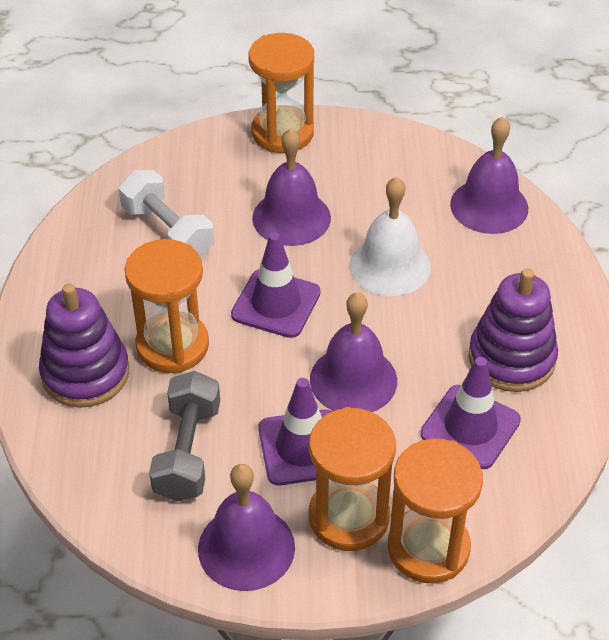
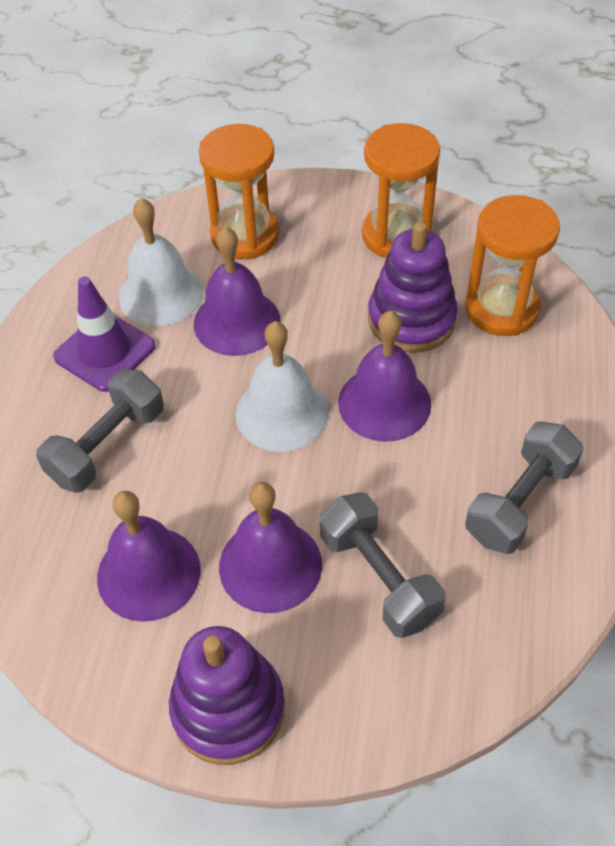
grey dumbbell: [149,371,220,502] = 1 -> [36,369,164,493] [320,492,446,638] [465,421,584,554] = 3
orange hourglass: [125,239,209,373] [248,33,314,153] [309,407,396,551] [388,438,483,583] = 4 -> [199,124,279,259] [362,123,440,258] [465,195,560,336] = 3
purple traffic cone: [231,232,321,338] [258,378,333,485] [420,357,521,469] = 3 -> [53,277,156,392] = 1
white bell: [349,177,431,296] = 1 -> [119,198,204,326] [236,321,329,452] = 2
white dumbbell: [119,170,214,258] = 1 -> none = 0

